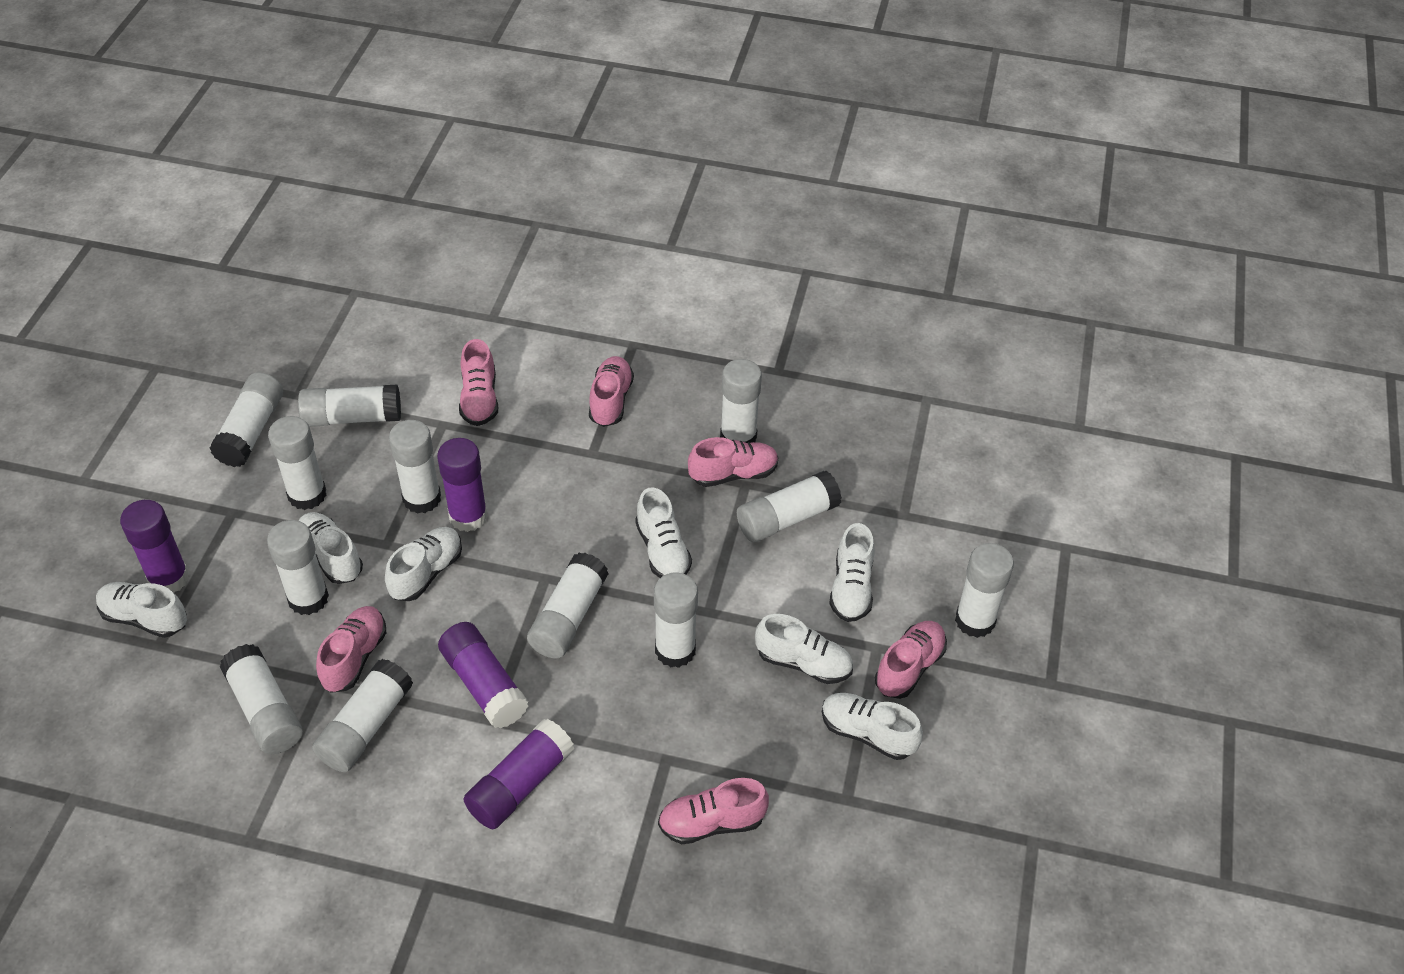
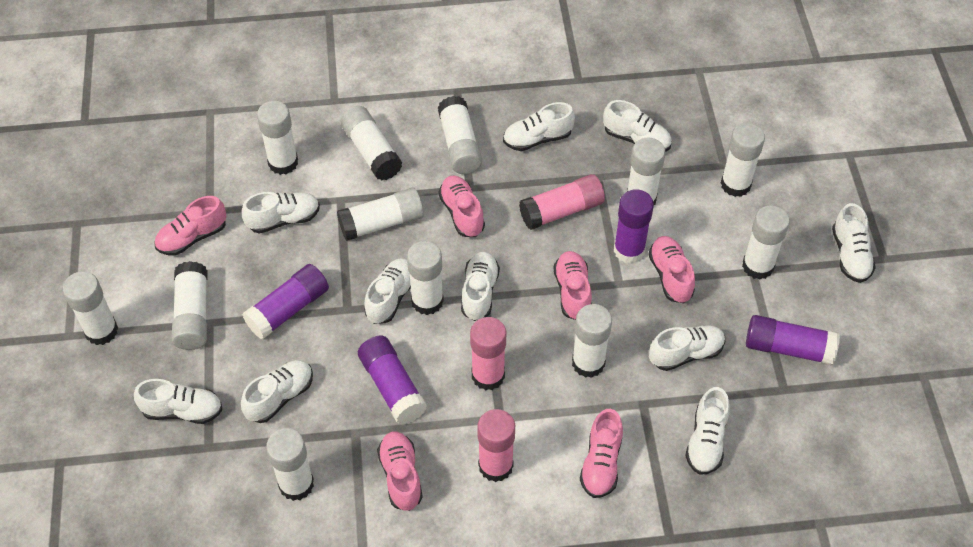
pink glue stick: none = 0 -> [470,317,506,390] [477,409,515,482] [519,174,605,230] = 3
white shoe: [96,582,187,638] [298,512,363,584] [385,527,462,601] [635,487,692,578] [755,614,853,684] [822,693,923,760] [829,523,875,622] = 7 -> [134,379,222,424] [241,360,313,423] [242,192,320,233] [364,258,411,324] [461,252,500,321] [503,102,575,151] [603,100,672,152] [649,325,725,371] [685,387,730,475] [832,203,876,283] = 10

